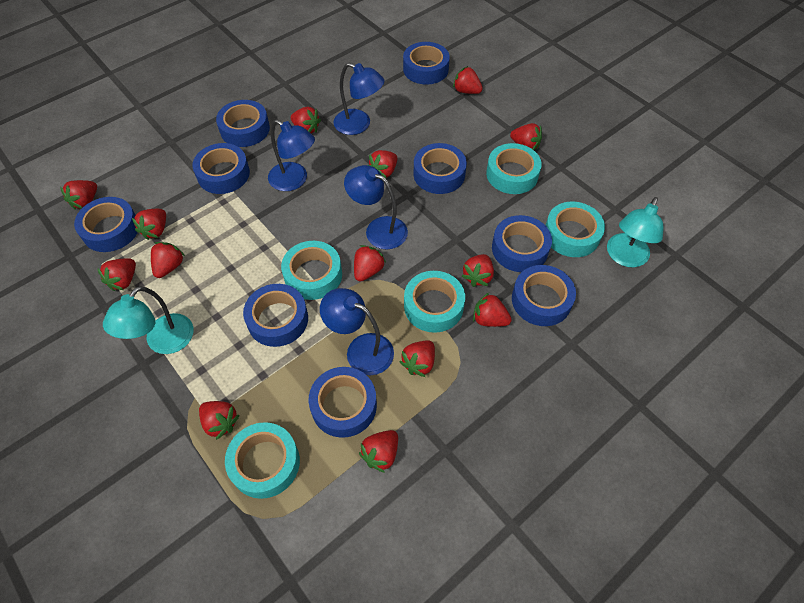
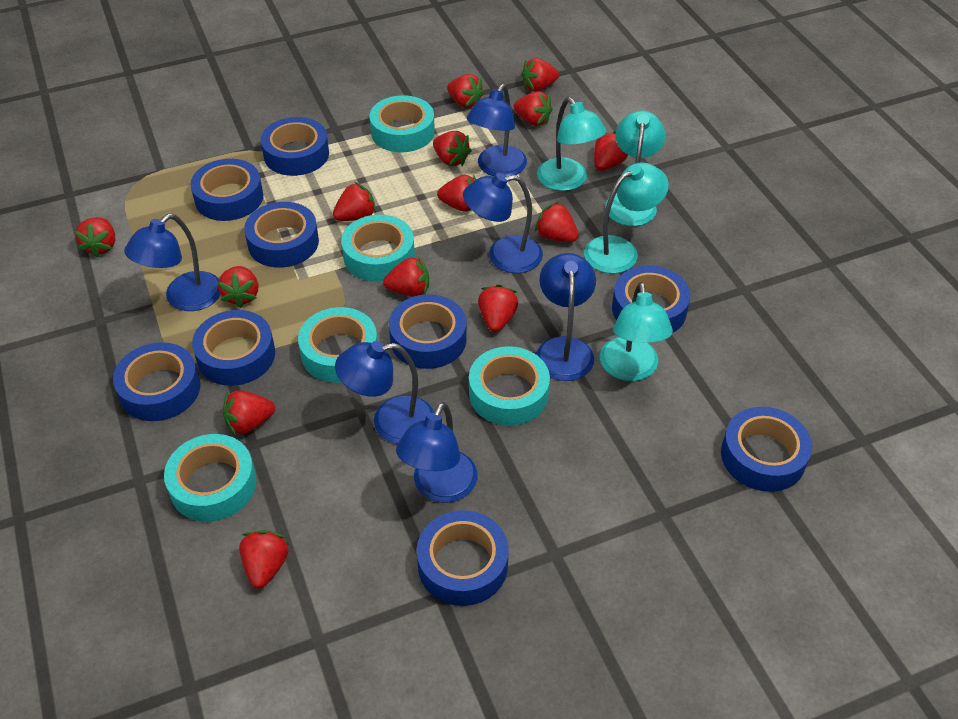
blue lamp: [268,120,315,191] [320,288,394,375] [333,63,385,135] [344,165,408,249] = 4 -> [124,214,220,311] [335,341,434,444] [396,402,478,503] [463,173,543,273] [467,84,527,177] [536,253,596,381] = 6
turquoise lamp: [103,286,193,354] [607,197,663,267] = 2 -> [537,97,606,191] [584,162,669,274] [600,282,673,381] [605,111,665,226] = 4

